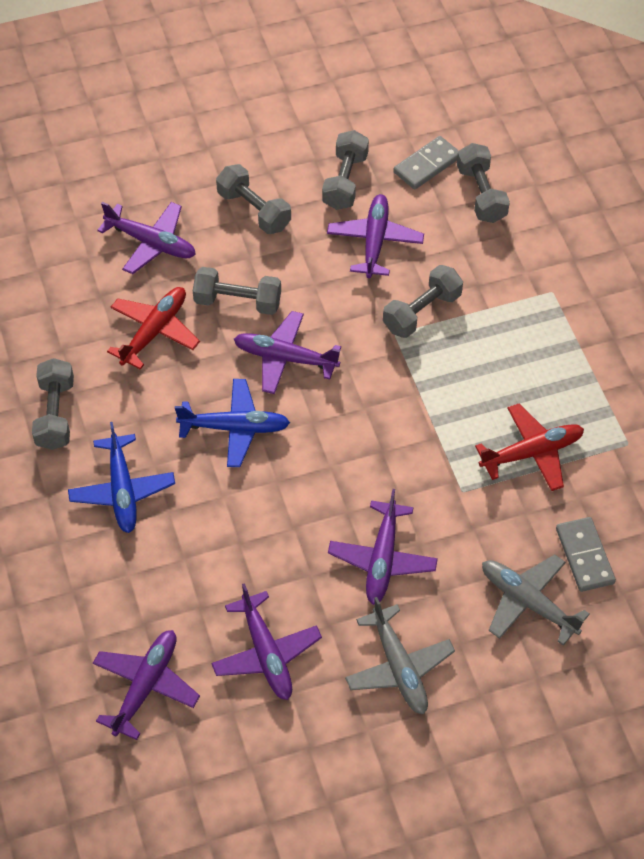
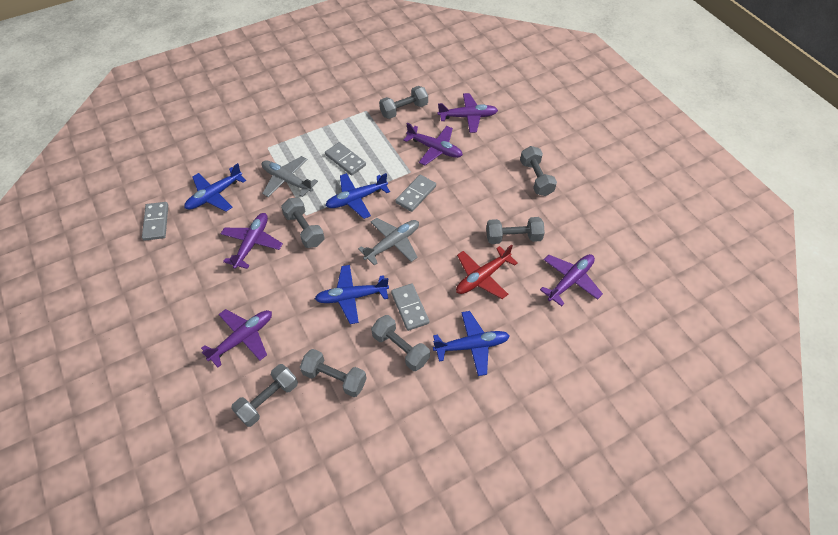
blue plane: [68,422,175,533] [175,379,290,467] = 2 -> [184,163,246,212] [315,265,389,324] [325,173,390,219] [433,311,510,376] = 4
grey domino: [393,136,459,189] [556,517,616,592] = 2 -> [142,202,168,241] [325,142,366,175] [391,283,429,331] [395,175,436,212] = 4
grey dumbbell: [32,358,74,450] [193,267,281,315] [216,164,291,234] [322,130,369,210] [383,265,463,338] [457,143,510,223] = 6 -> [231,364,298,427] [281,198,325,248] [300,349,367,397] [371,315,430,371] [379,86,428,119] [486,217,545,244] [520,146,557,196] = 7
purple plane: [93,630,200,740] [97,202,196,274] [211,583,322,700] [234,311,341,394] [327,194,424,278] [328,489,438,605] = 6 -> [201,309,272,368] [221,213,283,269] [403,123,463,165] [438,93,498,133] [540,254,603,307] = 5
red plane: [107,287,200,370] [475,404,584,491] = 2 -> [456,245,518,299] = 1

